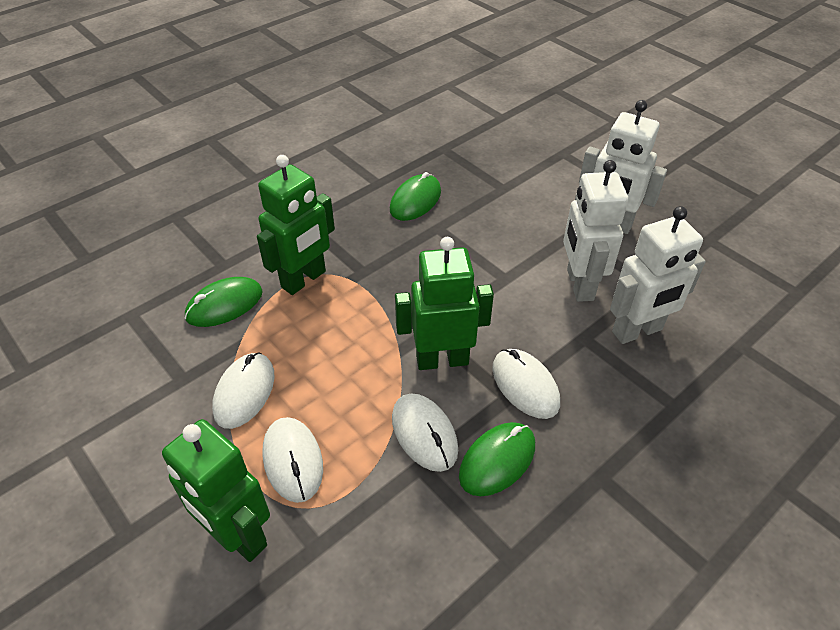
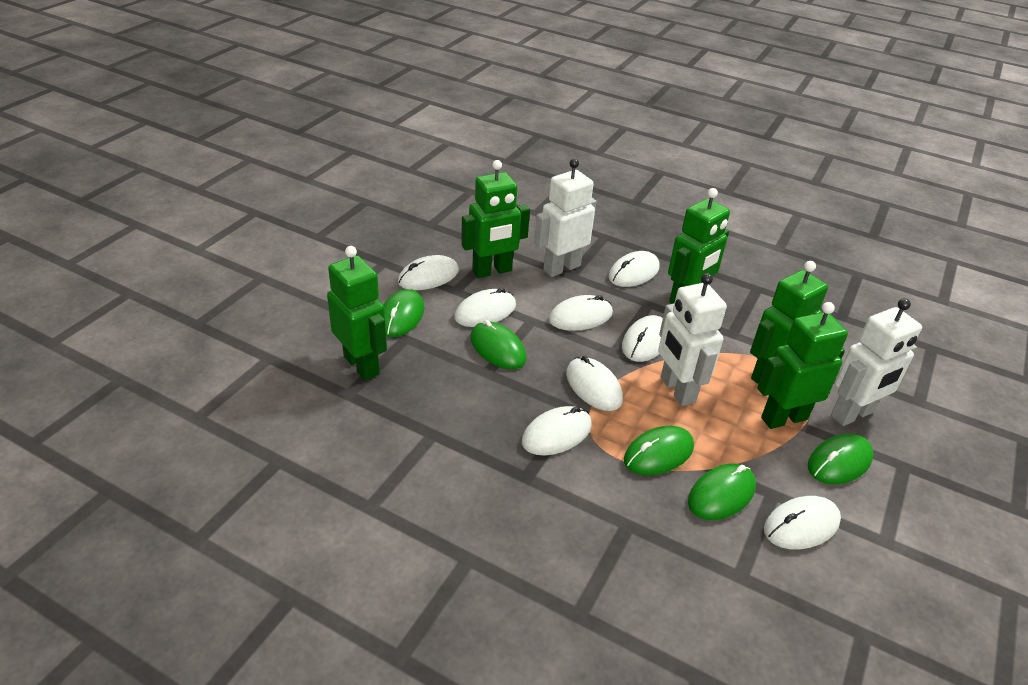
green mouse: [185,277,263,327] [390,172,441,221] [459,422,535,496] = 3 -> [384,289,424,337] [471,320,526,369] [624,426,694,475] [688,464,756,520] [808,434,873,484] = 5
green robot: [162,419,270,562] [257,155,335,295] [395,237,494,370] = 3 -> [327,246,387,381] [461,160,530,278] [668,188,730,304] [750,261,828,384] [757,302,848,429] = 5
white mouse: [212,352,274,429] [262,417,323,503] [392,394,458,472] [492,349,560,419] = 4 -> [398,255,459,290] [454,288,516,327] [522,406,592,456] [549,295,613,331] [566,356,623,411] [609,251,659,287] [622,315,663,362] [764,496,841,549] = 8

